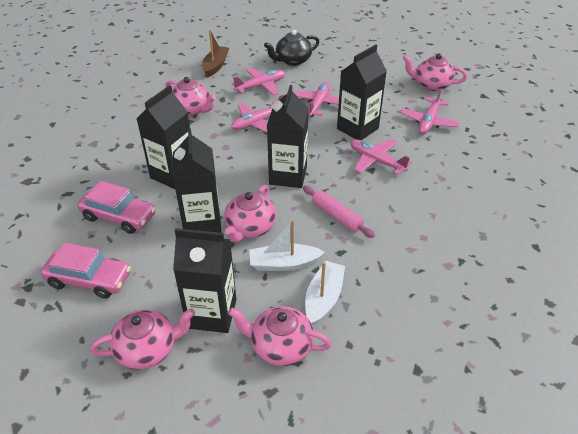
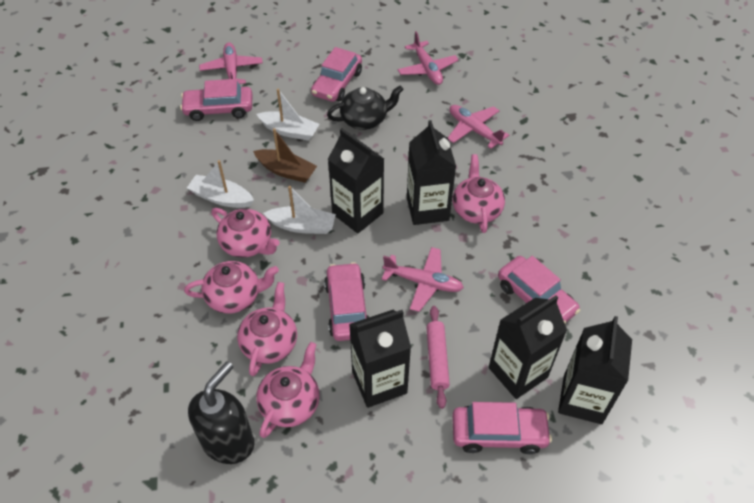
black soap dispenser: none = 0 -> [188,361,254,464] = 1
pink car: [41,243,131,299] [78,181,156,234] = 2 -> [180,79,252,121] [311,47,362,102] [324,262,369,341] [452,402,552,454] [498,256,580,323] = 5
pink plane: [231,68,285,95] [231,95,284,133] [293,82,339,117] [350,139,412,175] [400,88,460,134] = 5 -> [199,42,263,84] [382,247,464,312] [398,31,459,85] [448,105,509,149] = 4
white boat: [249,220,325,271] [305,261,345,326] = 2 -> [187,160,254,208] [257,89,319,141] [263,186,336,234] = 3

